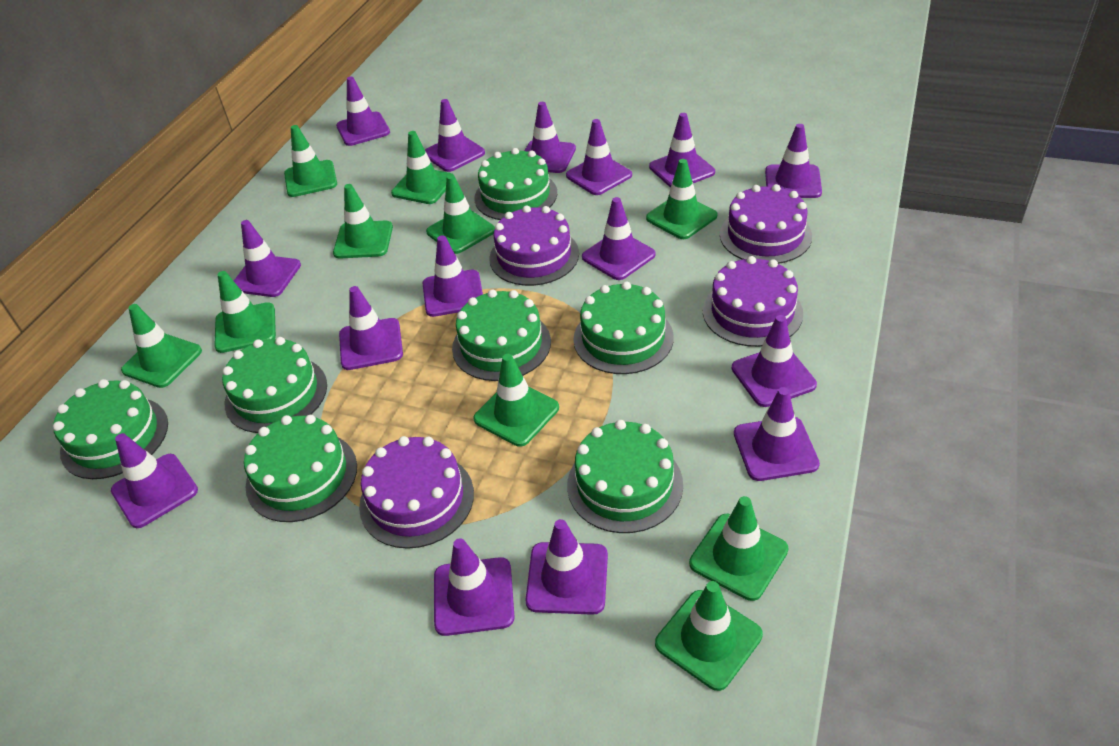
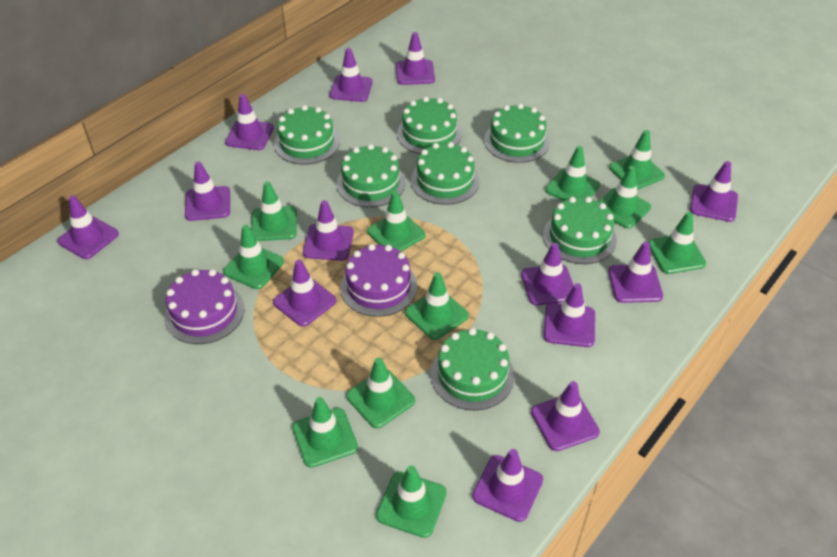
green traffic cone: [121,304,202,388] [214,271,276,353] [284,125,337,197] [333,184,393,258] [391,131,454,204] [426,174,495,254] [473,354,559,447] [646,159,718,239] [655,581,763,691] [689,496,789,601] = 10 -> [223,225,284,289] [251,182,297,241] [293,397,358,468] [346,357,415,428] [367,191,425,252] [376,466,447,538] [405,272,469,340] [545,146,600,201] [599,166,651,229] [609,130,665,190] [649,212,706,274] = 11
purple cake: [359,436,474,549] [489,205,579,286] [703,256,803,347] [720,184,812,264] = 4 -> [164,269,244,344] [340,244,417,317] = 2
purple traffic cone: [111,433,198,528] [234,220,301,297] [336,77,390,146] [339,286,403,370] [422,235,483,317] [425,99,485,172] [434,538,515,636] [525,102,576,173] [525,519,608,615] [566,119,632,195] [582,197,656,280] [649,113,715,188] [732,315,817,407] [734,387,820,481] [765,124,822,198] = 15 -> [57,196,119,259] [185,162,230,221] [225,94,274,150] [273,260,336,327] [303,200,354,261] [330,48,373,102] [396,32,435,85] [472,449,543,522] [521,243,574,305] [531,381,600,451] [544,283,595,347] [608,241,663,303] [690,161,738,222] = 13

